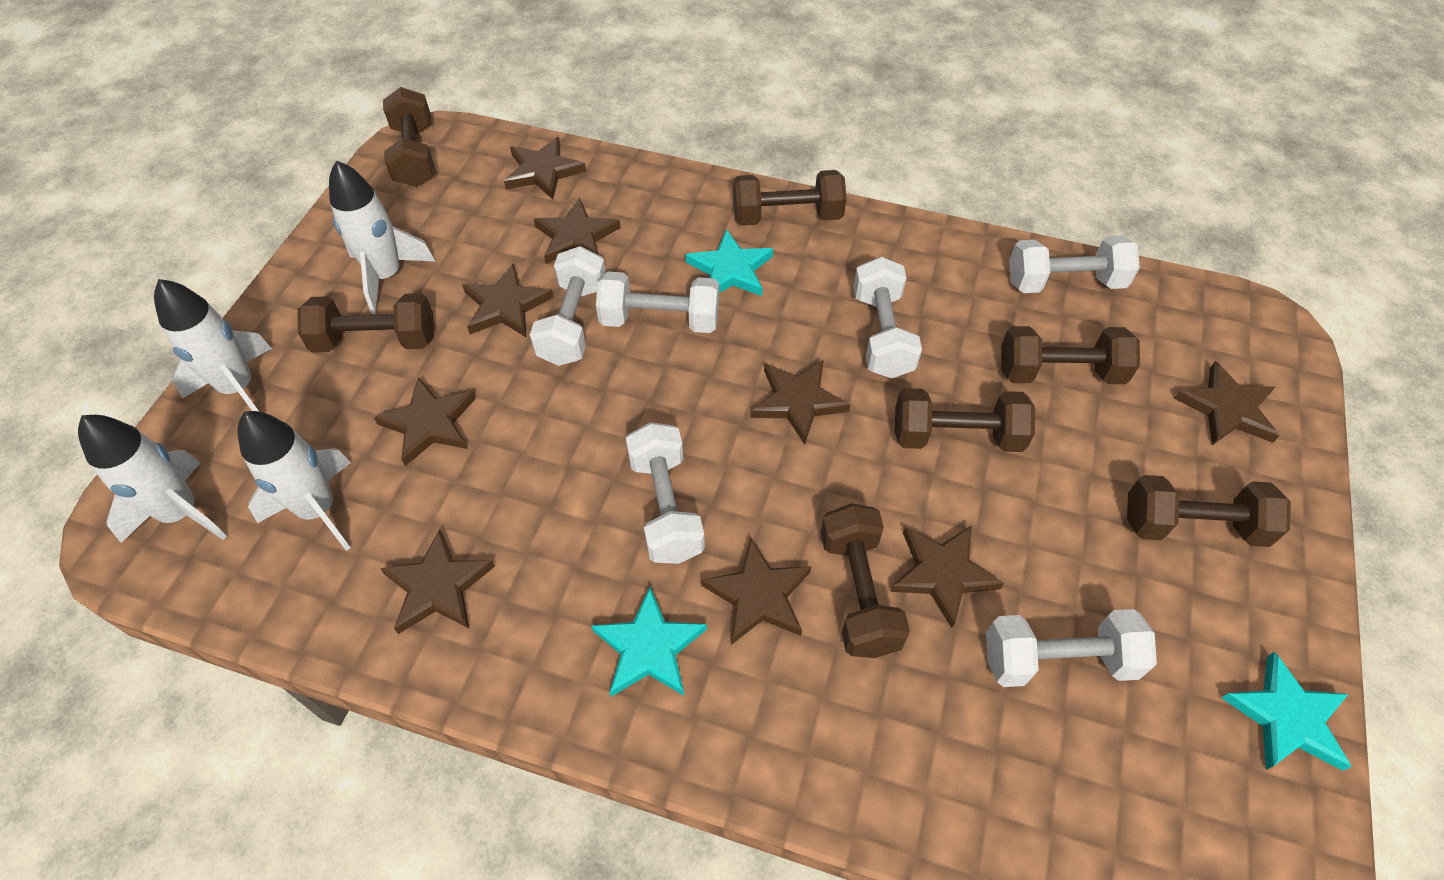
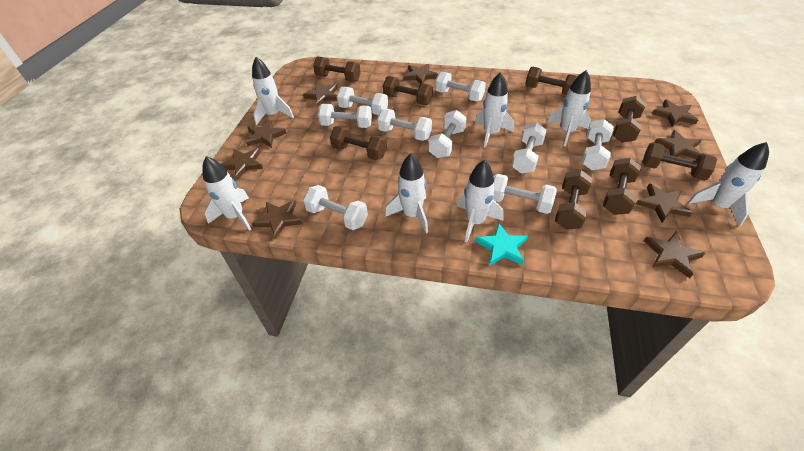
brown dumbbell: [298,293,434,353] [383,87,435,187] [733,170,847,226] [821,503,910,658] [895,388,1035,452] [1001,326,1140,384] [1127,475,1291,547] = 7 -> [313,56,361,82] [330,125,387,160] [383,76,433,105] [525,67,578,95] [555,170,592,230] [603,158,641,215] [613,96,646,143] [642,142,717,181] = 8
turquoise star: [591,587,707,697] [685,229,773,296] [1222,651,1352,771] = 3 -> [475,223,528,266] = 1
white dumbbell: [530,246,606,366] [596,271,719,333] [626,422,705,564] [853,257,922,378] [986,609,1157,687] [1009,235,1140,293] = 6 -> [303,185,368,230] [318,104,372,128] [336,87,388,115] [377,109,432,141] [428,110,467,158] [435,72,486,101] [493,174,557,214] [511,122,547,174] [581,119,614,170] = 9
white rocket: [78,415,227,543] [154,279,272,411] [237,411,351,551] [329,161,435,314] = 4 -> [202,156,252,231] [252,57,294,125] [385,154,428,233] [457,160,504,242] [475,72,514,148] [547,70,591,146] [688,142,769,226] = 7

